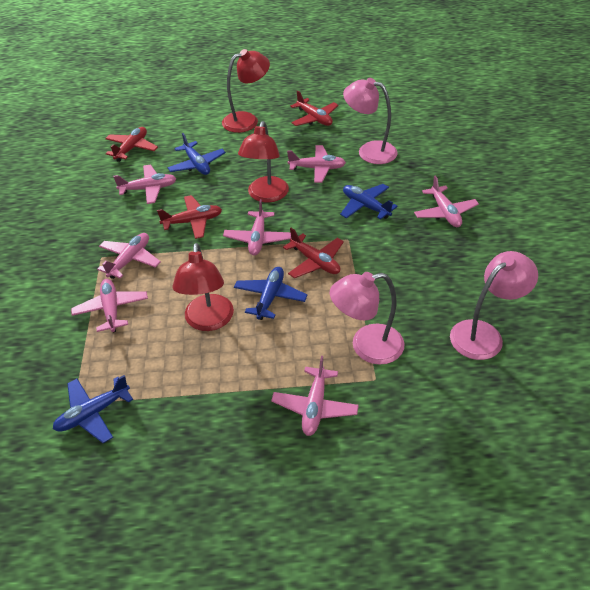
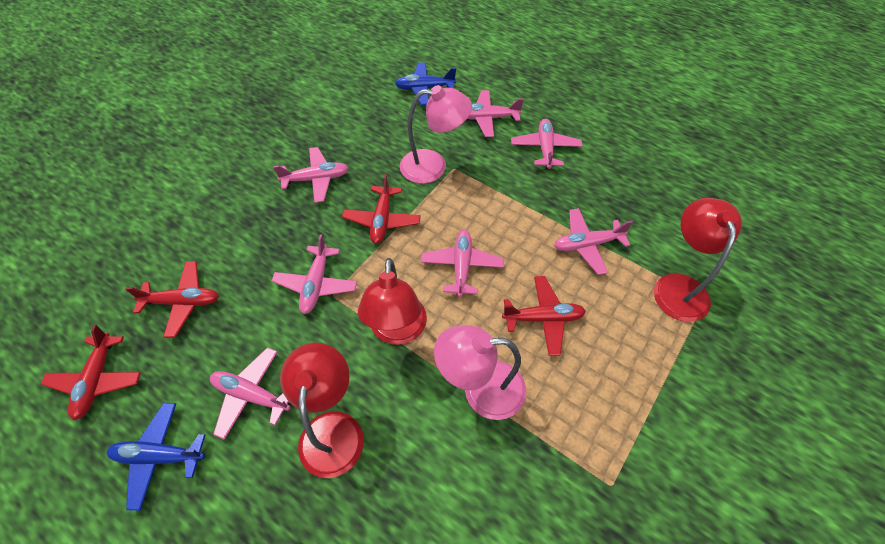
blue plane: [53,375,133,443] [167,133,226,175] [234,267,308,320] [340,184,398,220] = 4 -> [107,403,205,511] [395,63,456,105] = 2
pink lamp: [330,272,405,365] [343,78,398,164] [450,251,538,360] = 3 -> [400,85,472,184] [434,325,526,420] = 2

